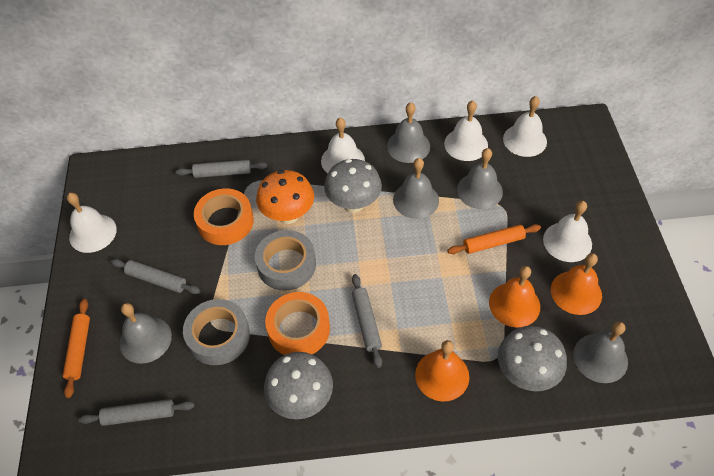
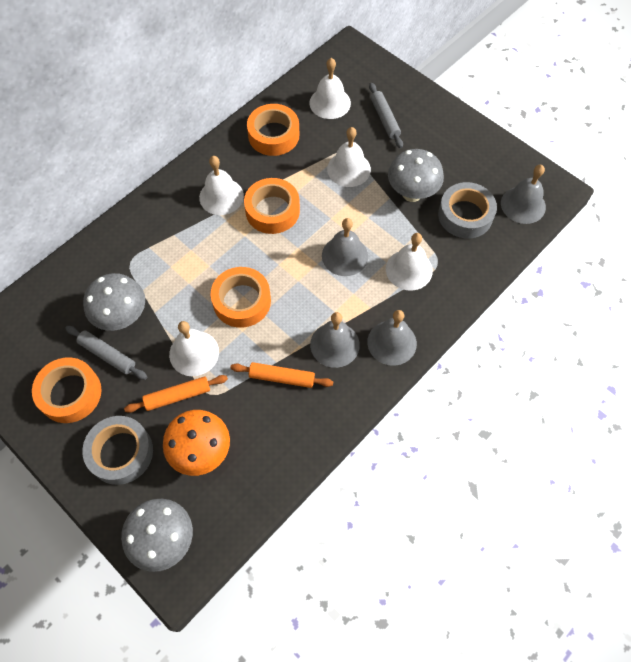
grey bell: [120,303,172,364] [387,102,430,163] [393,158,439,219] [457,148,503,209] [573,322,628,383] = 5 -> [310,312,360,368] [322,218,368,276] [367,310,417,366] [501,165,546,224] = 4
grey rolling pin: [79,399,195,426] [111,259,200,294] [176,160,267,178] [352,274,382,368] = 4 -> [65,326,147,380] [369,83,403,148] = 2
orange bell: [415,340,469,401] [489,266,540,328] [551,253,602,315] = 3 -> none = 0
orange tape: [194,188,254,245] [265,292,330,355] = 2 -> [32,357,101,423] [211,267,271,328] [244,178,300,234] [247,104,299,156] = 4

